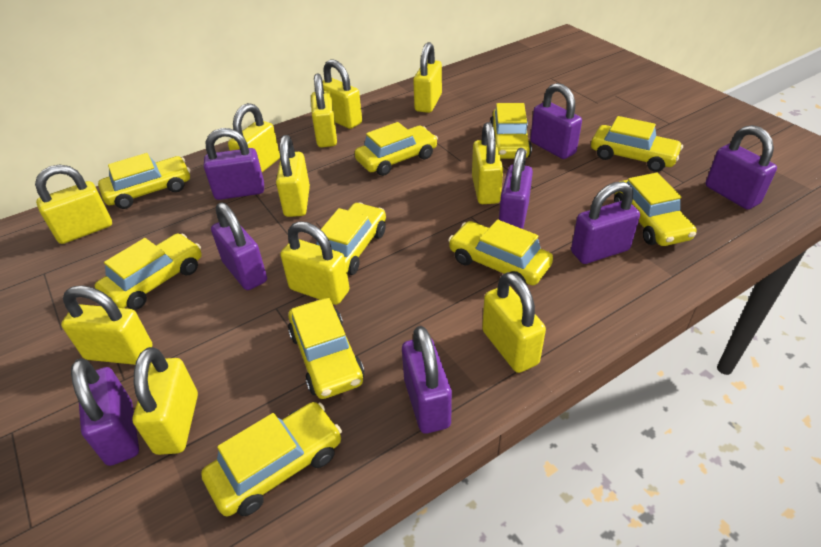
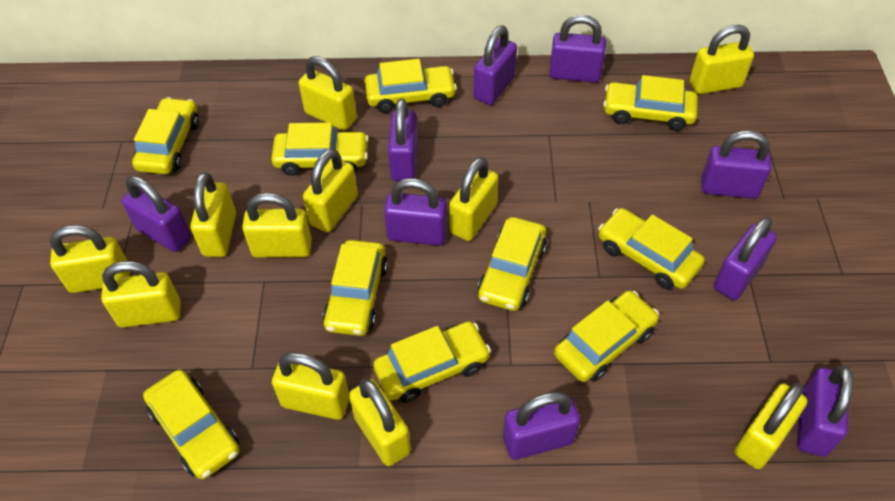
purple padlock: [71,358,139,466] [204,128,264,200] [211,202,267,290] [402,326,452,433] [499,148,533,229] [530,83,582,159] [571,181,640,264] [706,125,777,210] = 8 -> [121,176,191,252] [384,178,447,246] [388,98,418,181] [474,25,517,105] [503,392,580,460] [549,15,606,82] [701,130,772,199] [714,217,777,300] [797,365,853,456] = 9

